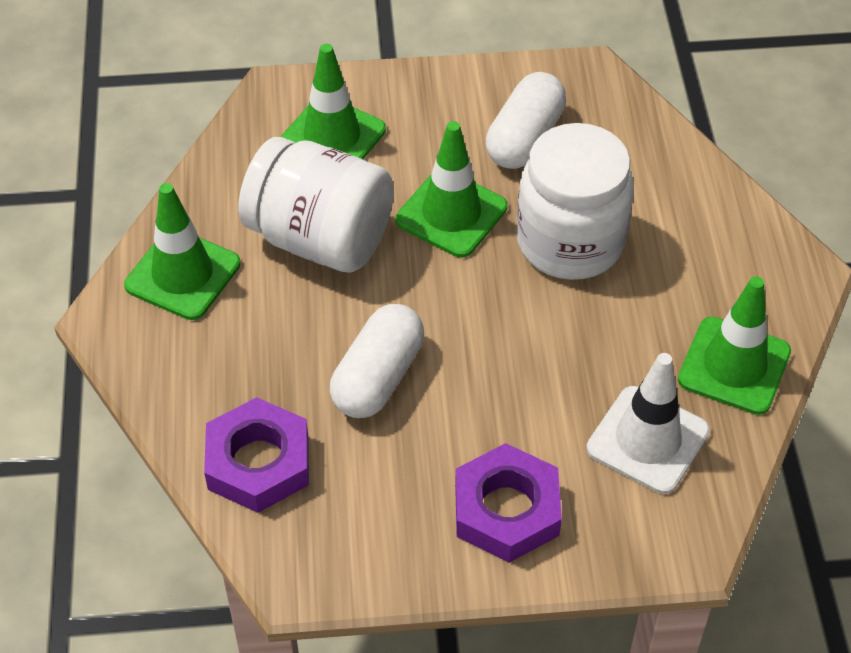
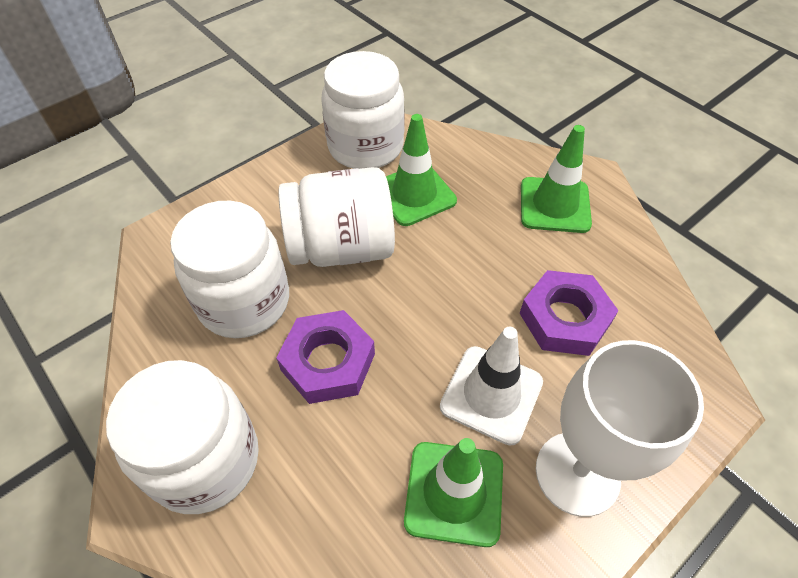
green traffic cone: [124,183,241,320] [280,44,386,159] [396,121,508,257] [678,277,791,415] = 4 -> [386,114,457,226] [404,438,503,547] [521,125,592,233] = 3
white capsule: [330,304,424,418] [486,72,566,169] = 2 -> none = 0
white goblet: none = 0 -> [536,340,704,517] = 1
white jar: [238,137,394,273] [517,123,634,280] = 2 -> [106,360,259,514] [170,201,289,338] [279,167,395,267] [322,51,405,169] = 4

